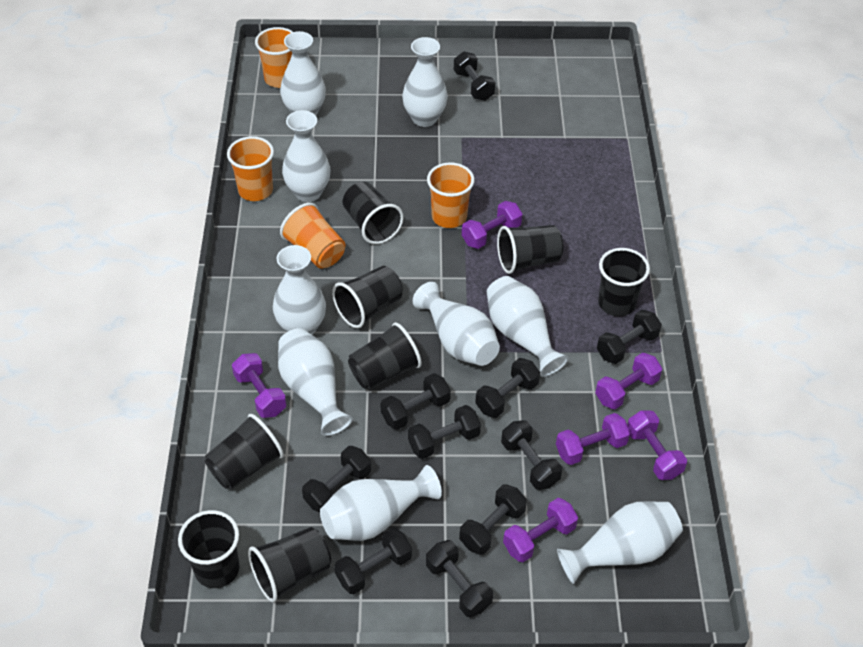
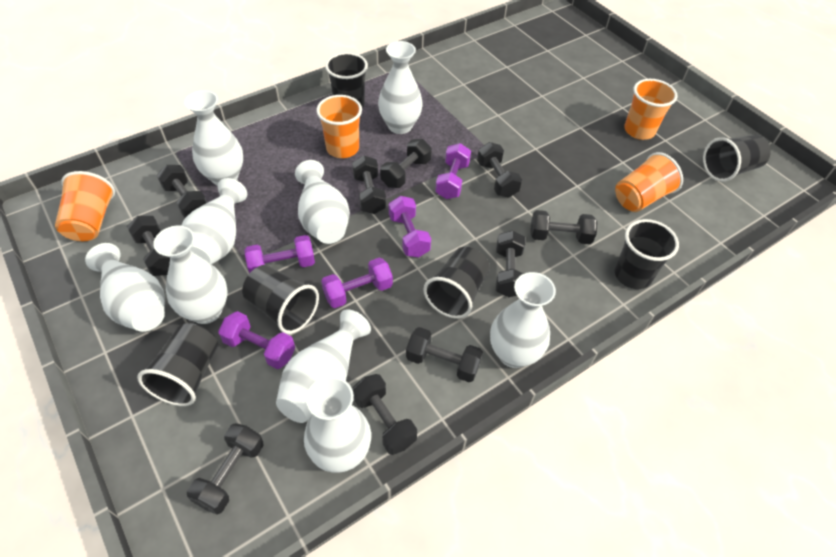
black cup: [178,510,239,588] [205,414,284,490] [248,527,331,602] [332,266,403,328] [343,182,404,244] [348,322,422,390] [497,225,563,274] [598,248,650,316] = 8 -> [137,323,218,406] [242,265,319,334] [325,52,368,108] [423,247,490,319] [614,219,679,289] [703,135,771,182] = 6
purple dumbbell: [232,353,287,418] [462,201,522,249] [503,498,578,562] [556,413,630,465] [595,353,662,409] [627,410,687,480] = 6 -> [218,311,295,369] [245,235,315,273] [321,258,393,308] [389,196,431,257] [435,143,471,199] = 5

